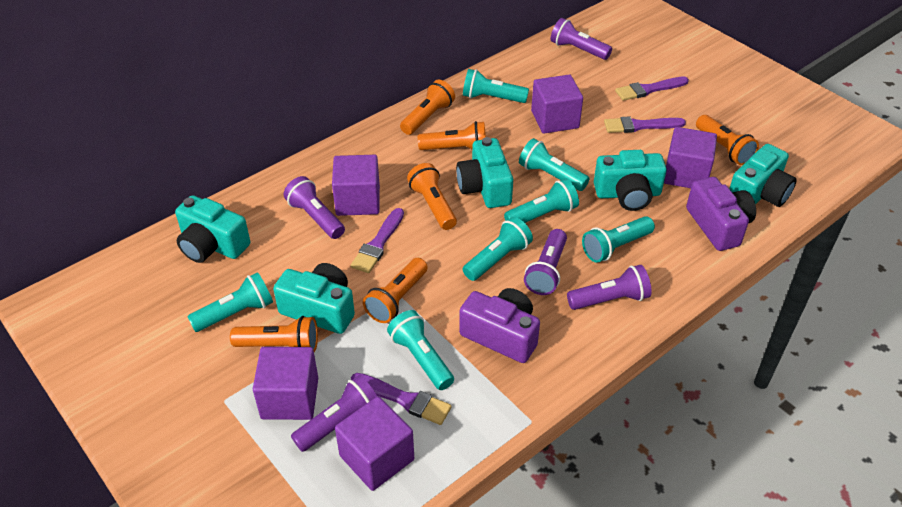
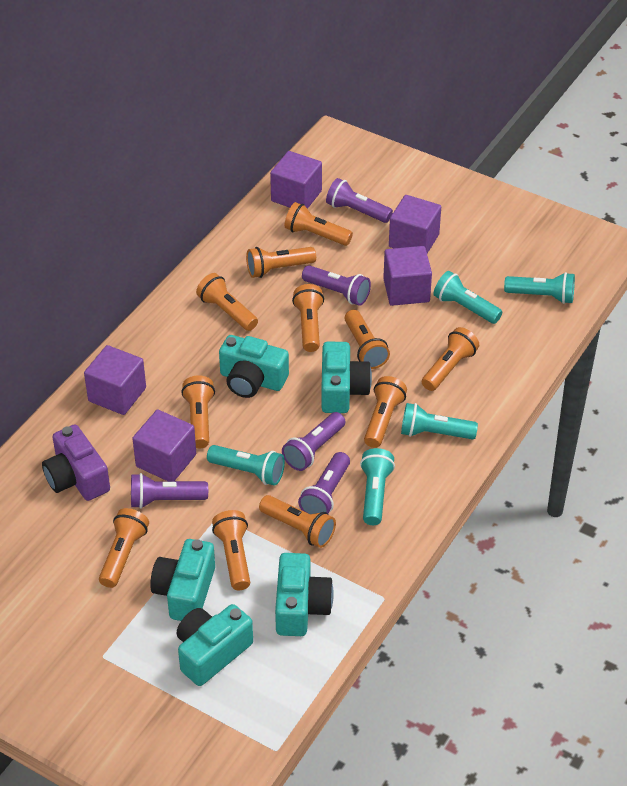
orange flashlight: [230,316,318,352] [363,258,428,323] [400,80,455,135] [407,163,457,230] [418,121,486,150] [696,115,759,165] = 6 -> [99,508,149,588] [181,375,215,448] [196,273,258,331] [212,510,250,590] [246,247,316,278] [259,495,336,548] [284,202,353,246] [292,284,324,352] [345,310,390,369] [364,376,407,448] [422,327,479,391] = 11
purple brush: [351,208,404,273] [351,373,452,425] [604,116,686,133] [615,76,689,101] = 4 -> none = 0
purple camera: [459,288,540,363] [686,177,756,251] = 2 -> [42,424,110,501] = 1
turquoise flashlight: [187,272,273,332] [387,310,454,390] [463,69,529,103] [463,217,533,281] [504,179,579,223] [519,138,589,191] [582,216,655,263] = 7 -> [207,445,285,486] [360,448,395,525] [401,403,478,439] [433,271,502,324] [504,272,575,304] = 5

